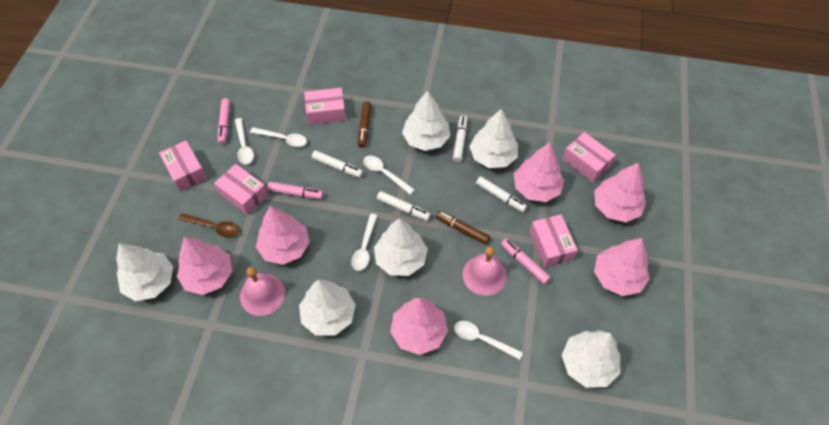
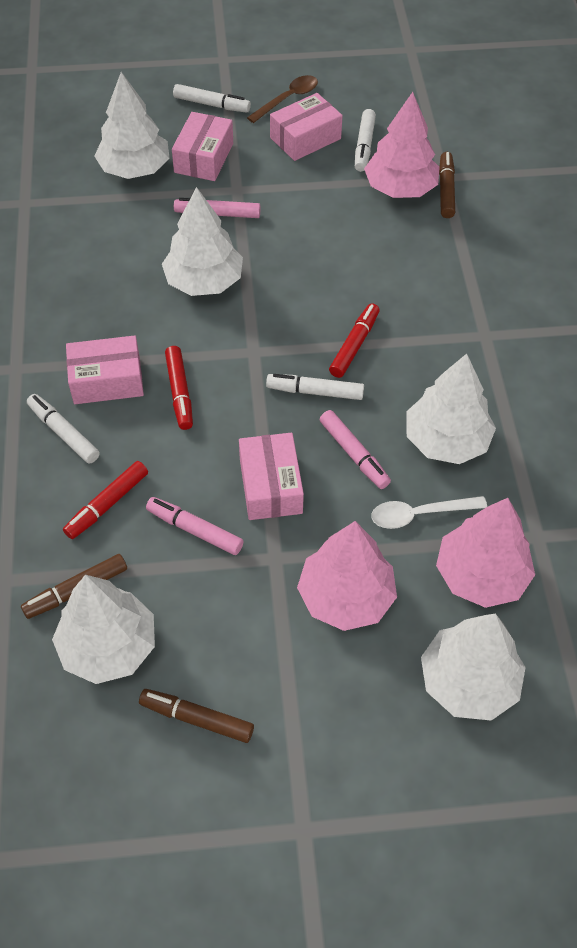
brown marker: [358,101,371,148] [436,211,490,245] = 2 -> [21,554,127,619] [139,689,254,743] [439,152,455,218] = 3
pink bell: [240,267,285,316] [463,246,507,296] = 2 -> none = 0
pink box: [159,140,207,191] [214,164,268,215] [304,88,346,125] [530,214,578,267] [563,132,616,182] = 5 -> [66,335,144,404] [172,112,233,181] [239,433,304,520] [270,93,343,161] = 4
pink tree: [177,237,232,295] [256,206,310,265] [390,298,448,355] [514,143,564,202] [594,163,646,222] [594,238,650,296] = 6 -> [297,521,397,631] [364,92,440,198] [436,498,535,608] = 3
red marker: none = 0 -> [63,461,148,539] [165,346,193,430] [329,303,380,378] = 3
white spoon: [235,118,254,164] [250,127,307,147] [351,214,378,271] [363,156,415,195] [454,321,523,360] = 5 -> [371,496,487,529] = 1
white tree: [116,243,173,301] [299,280,356,336] [374,218,428,276] [402,90,450,151] [469,109,518,168] [562,330,620,388] = 6 -> [52,575,155,684] [94,72,169,179] [162,187,243,296] [406,354,496,464] [421,613,526,721] = 5

